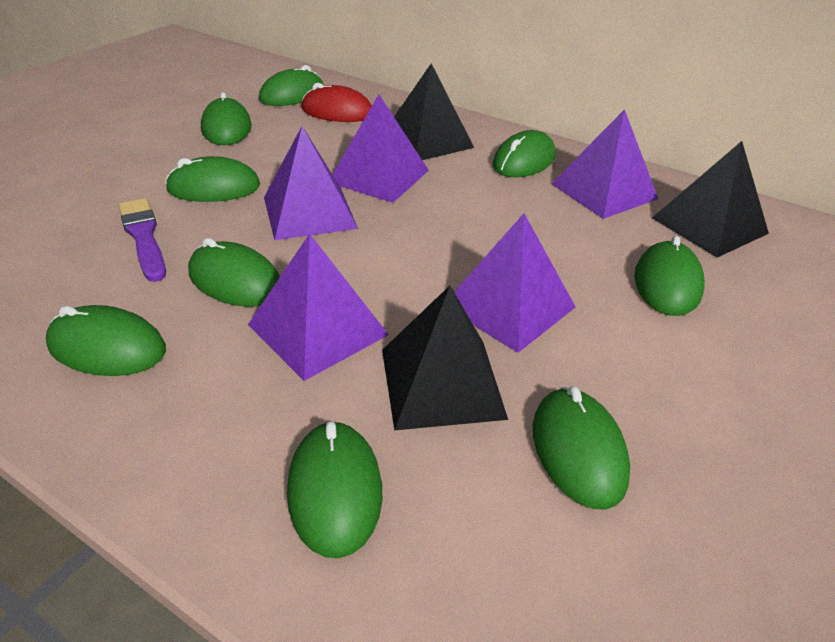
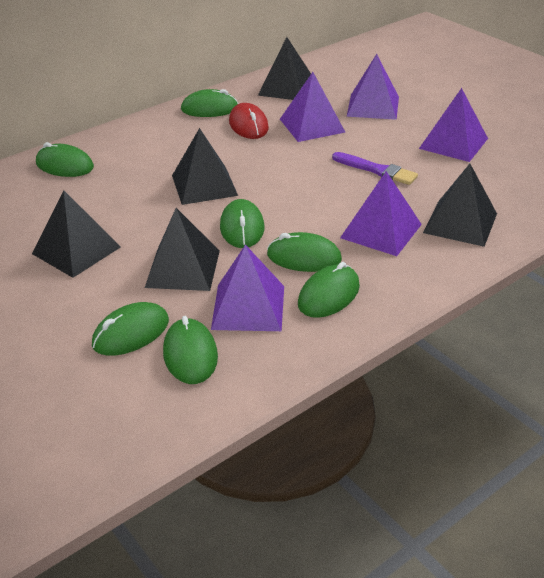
black pyramid: [382,286,508,431] [394,63,474,160] [652,141,769,258] = 3 -> [32,190,121,278] [145,208,220,291] [172,128,238,205] [258,37,311,100] [423,164,497,247] = 5
green mouse: [46,305,166,376] [165,156,260,202] [188,238,280,307] [201,92,252,145] [259,65,324,106] [287,421,382,558] [493,130,555,177] [533,386,630,510] [634,236,705,316] = 9 -> [36,142,94,177] [92,302,169,356] [163,316,218,384] [181,89,239,117] [220,199,264,248] [267,232,342,272] [298,262,360,318] = 7

